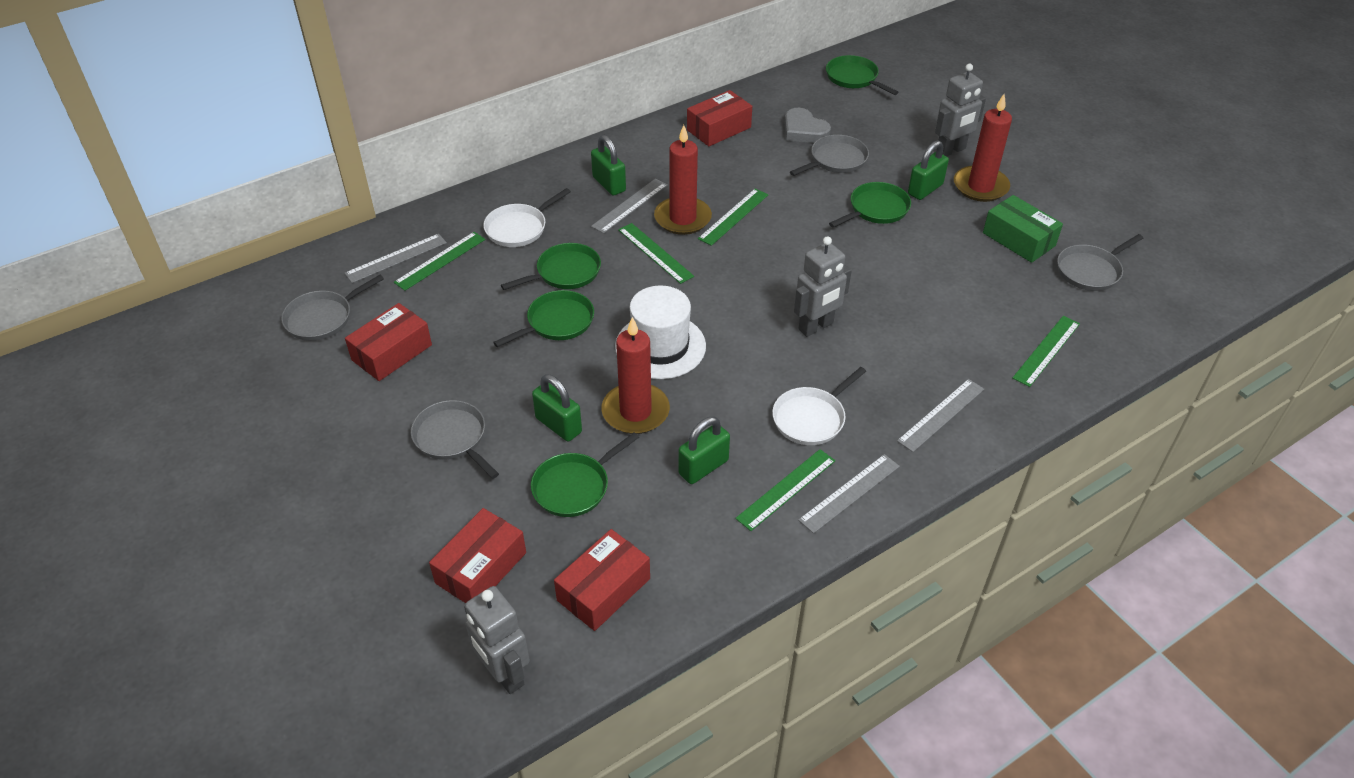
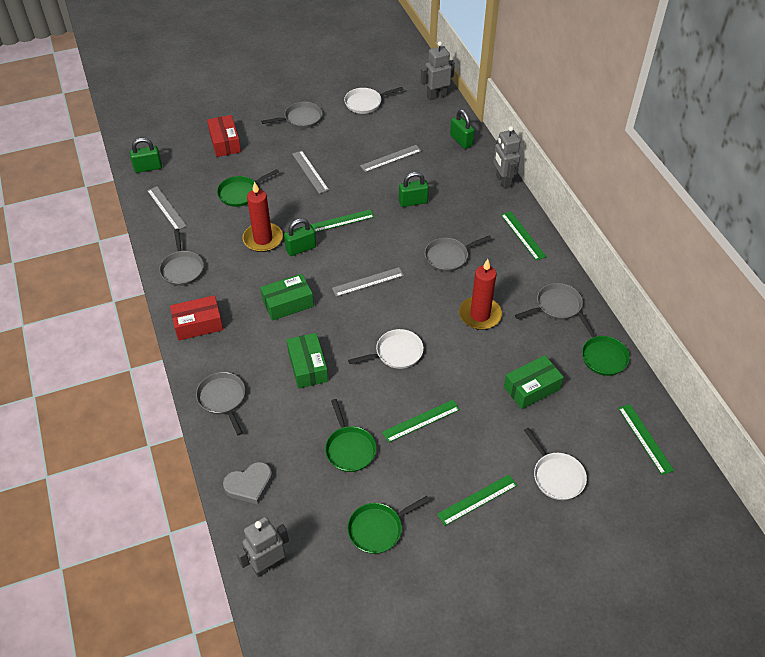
green box: [983,195,1063,263] = 1 -> [260,274,314,321] [287,333,328,389] [504,355,564,409] = 3
green pan: [493,290,594,347] [501,243,601,290] [531,432,639,517] [826,55,898,95] [829,182,911,228] = 5 -> [217,169,279,207] [325,399,376,472] [347,496,430,554] [578,312,630,376] = 4
grey pan: [281,275,384,341] [411,400,499,479] [790,135,869,176] [1057,234,1143,291] = 4 -> [159,229,204,286] [196,372,245,435] [261,102,322,128] [425,235,492,272] [515,283,583,320] = 5
red box: [345,303,432,381] [429,508,526,603] [554,529,650,631] [687,90,752,146] = 4 -> [170,295,223,341] [207,115,241,157] = 2
red candle: [601,317,670,434] [654,125,712,235] [954,94,1012,202] = 3 -> [243,181,283,252] [459,259,502,330] = 2
white hat: [615,285,706,379] = 1 -> none = 0
white pan: [483,188,571,247] [772,367,866,445] = 2 -> [344,87,403,114] [348,329,424,369] [524,428,587,500] = 3

